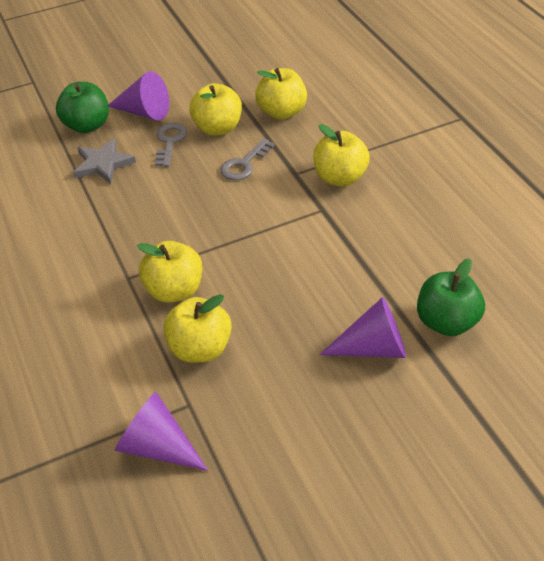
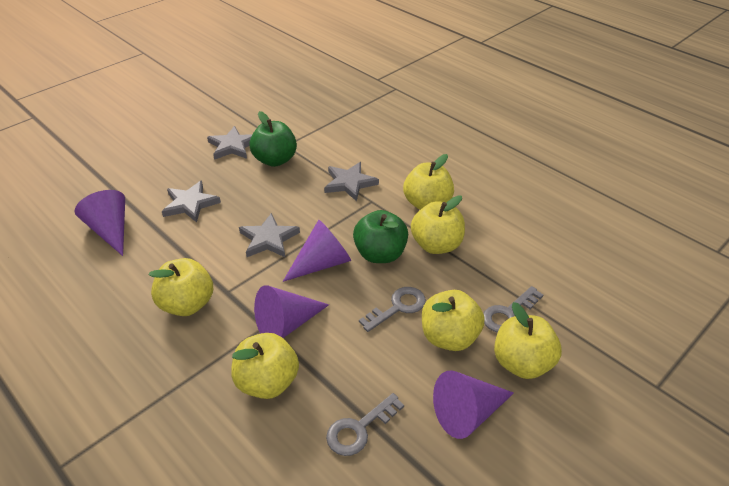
grey key: [155,123,187,167] [221,138,275,180] = 2 -> [326,393,404,456] [359,287,426,332] [483,286,543,333] = 3
grey star: [73,138,136,184] = 1 -> [162,181,221,223] [207,126,252,160] [239,213,300,257] [324,162,379,201] = 4
purple cone: [108,71,169,121] [115,392,208,471] [319,297,406,358] = 3 -> [75,190,125,256] [254,285,329,338] [283,220,351,282] [433,370,514,439] = 4
yellow apple: [137,241,202,303] [163,294,232,363] [189,83,242,136] [255,68,307,120] [313,124,370,186] = 5 -> [149,258,213,316] [231,333,299,399] [403,154,454,210] [411,195,465,254] [422,290,485,351] [494,302,562,379] = 6

